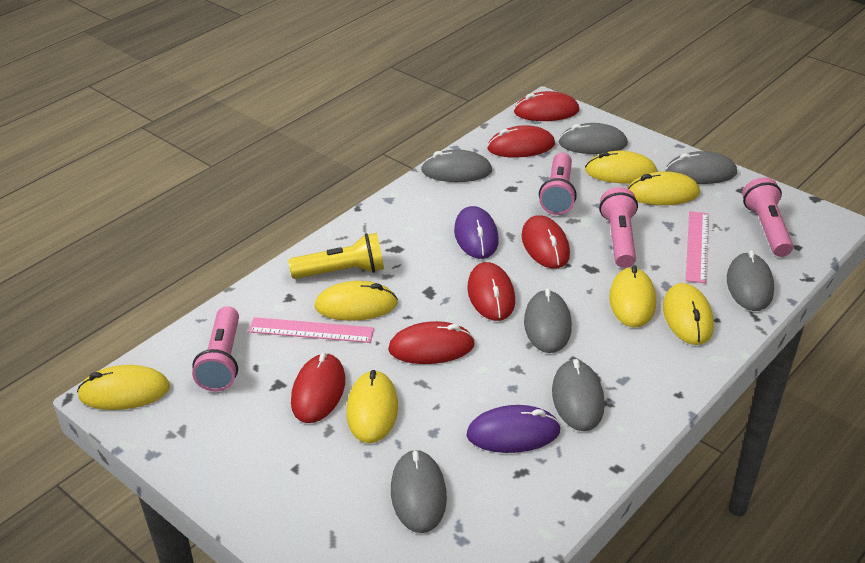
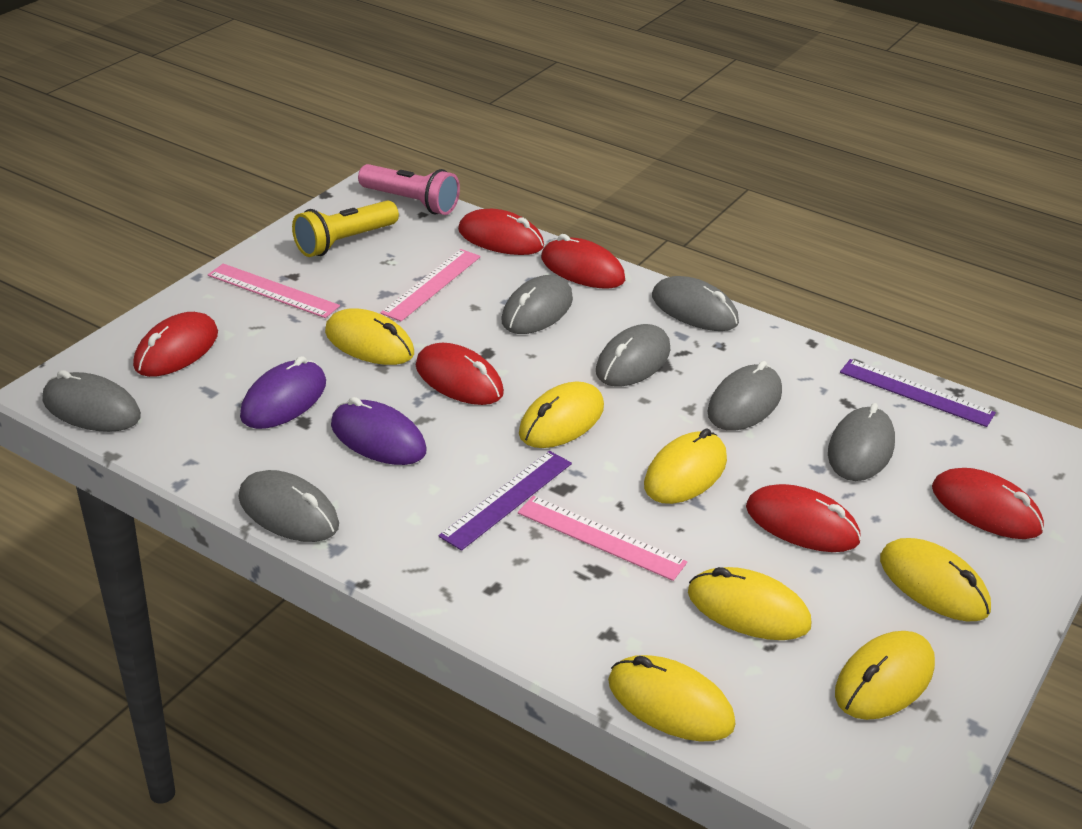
pink flashlight: [192,306,239,391] [539,153,577,215] [599,187,638,268] [742,177,793,257] = 4 -> [358,164,460,215] = 1
pink ruler: [248,317,374,343] [686,211,709,283] = 2 -> [208,264,340,318] [380,249,481,321] [518,496,687,581] = 3
purple ruler: none = 0 -> [439,451,572,551] [840,359,996,427] = 2

